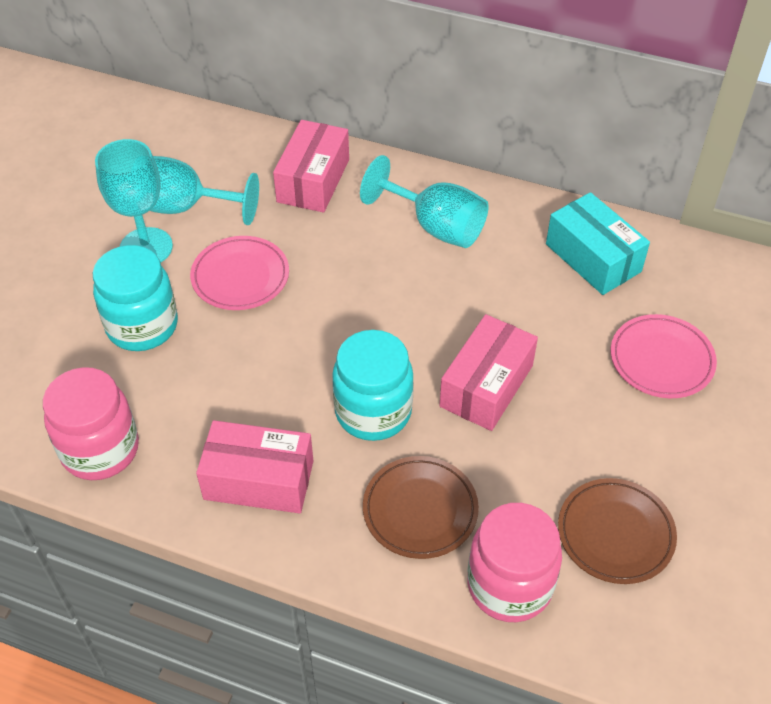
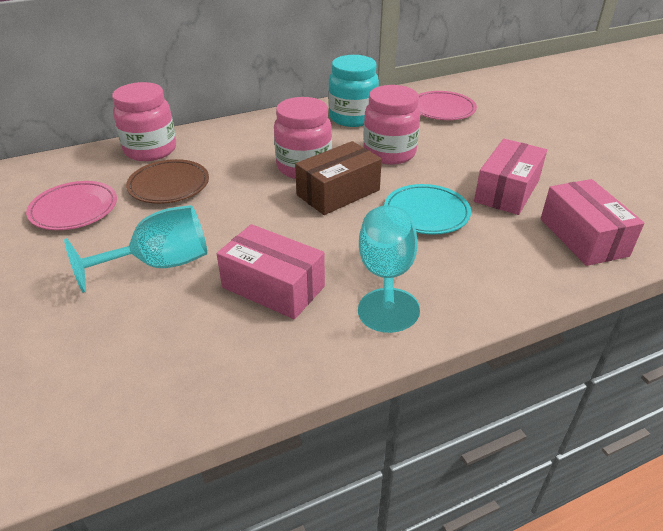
brown box: none = 0 -> [295,141,382,215] = 1
brown plate: [363,456,479,559] [558,478,677,584] = 2 -> [126,159,209,204] = 1
pink jar: [43,367,139,480] [467,503,562,622] = 2 -> [112,82,176,161] [274,97,332,179] [363,85,420,165] = 3
turquoise box: [546,192,650,295] = 1 -> none = 0
turquoise goblet: [95,139,173,262] [149,156,259,225] [360,155,489,248] = 3 -> [64,205,207,293] [358,205,420,333] = 2
turquoise jar: [93,245,178,351] [332,330,414,441] = 2 -> [328,55,379,127] = 1
turquoise plate: none = 0 -> [384,184,471,234] = 1

